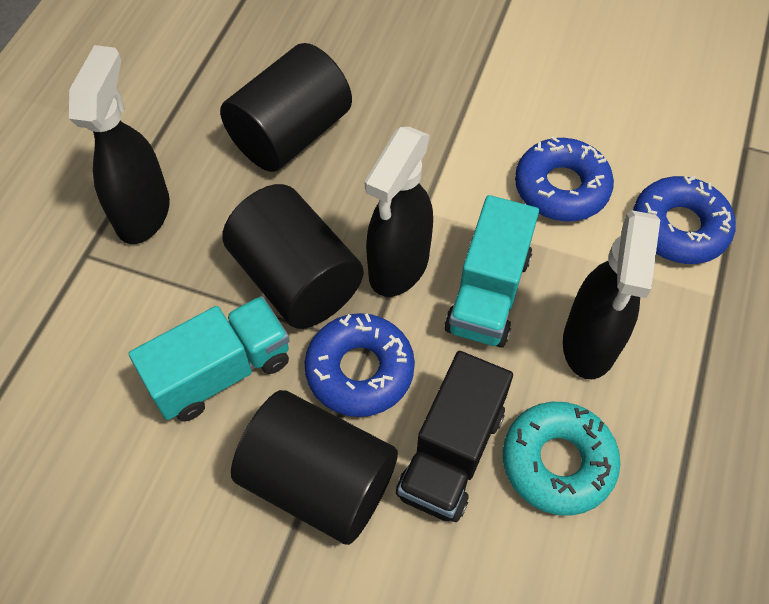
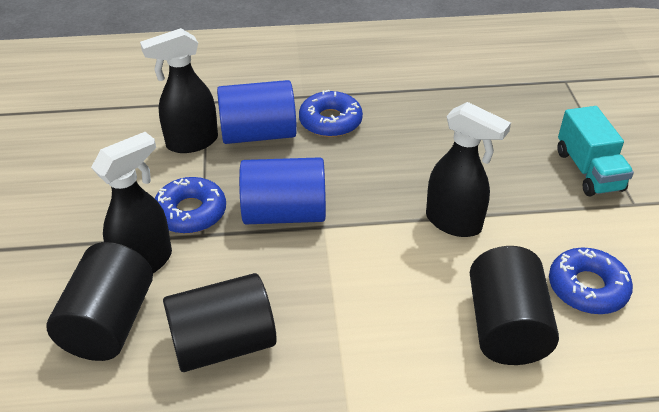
black truck: [396,351,513,522] = 1 -> none = 0
blue cylinder: none = 0 -> [217,80,297,144] [239,157,326,224] = 2
turquoise donut: [503,402,621,516] = 1 -> none = 0
turquoise truck: [129,296,290,422] [445,195,539,348] = 2 -> [557,106,634,196] = 1

